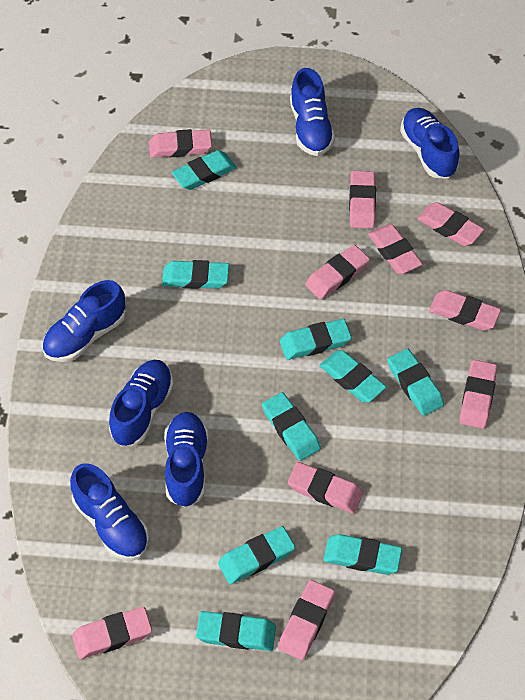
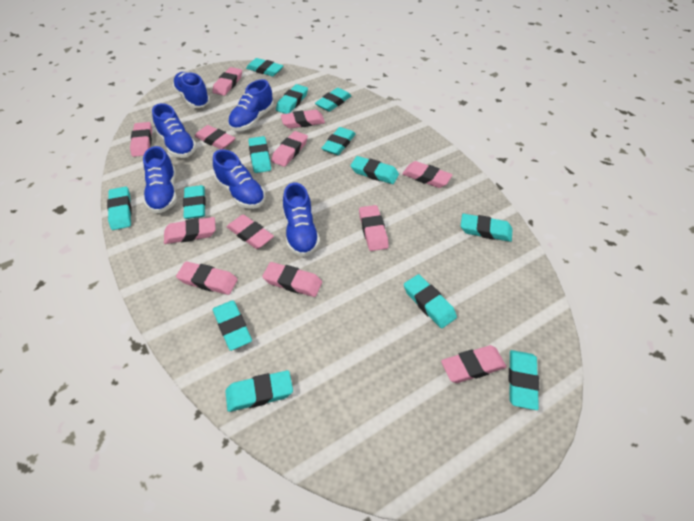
pink eraser: [72,607,152,659] [149,129,212,158] [278,580,335,660] [288,462,363,514] [305,245,370,300] [349,171,376,229] [368,224,423,274] [417,202,484,246] [429,290,501,331] [460,360,497,429] = 10 -> [130,122,152,157] [164,217,216,244] [176,261,238,295] [195,125,235,150] [212,67,242,96] [227,214,274,249] [262,262,322,297] [271,131,308,167] [281,110,325,129] [359,205,389,251] [402,161,453,188] [441,345,506,383] = 12
turquoise eraser: [162,260,229,289] [172,150,237,190] [196,611,276,651] [218,526,295,584] [262,392,321,461] [280,319,352,360] [320,350,386,402] [323,534,402,575] [387,349,444,416] = 9 -> [107,187,132,230] [183,185,206,219] [213,300,252,351] [225,370,293,412] [246,58,283,76] [248,136,271,173] [276,84,308,114] [315,88,351,112] [321,127,356,155] [350,156,399,184] [404,274,457,328] [461,214,512,242] [509,350,539,410] = 13

